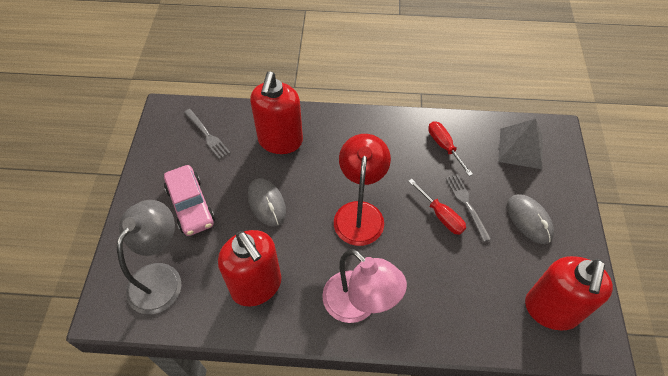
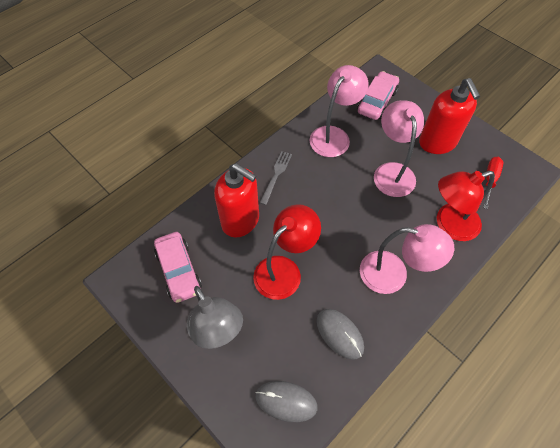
grey fork: [184,109,231,159] [446,174,491,242] = 2 -> [260,151,292,205] = 1
grey pyramid: [498,119,543,169] = 1 -> none = 0
pink car: [164,165,215,236] = 1 -> [154,232,202,303] [357,71,399,120] = 2
pink lamp: [322,249,407,323] = 1 -> [310,65,369,157] [360,224,454,294] [374,100,424,197] = 3
red lamp: [334,134,391,246] = 1 -> [253,204,321,300] [437,171,495,241] = 2
red screwdriver: [408,179,466,235] [428,121,473,176] = 2 -> [483,157,503,209] = 1
red soap dispenser: [218,230,281,306] [250,72,303,154] [525,256,613,330] = 3 -> [214,163,259,238] [419,78,480,154] = 2

